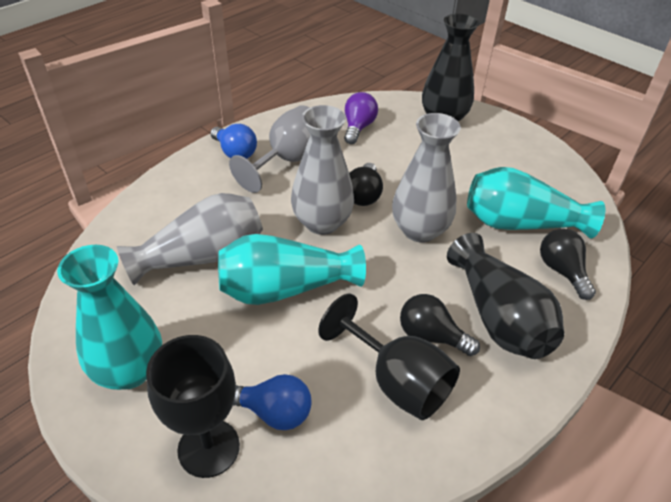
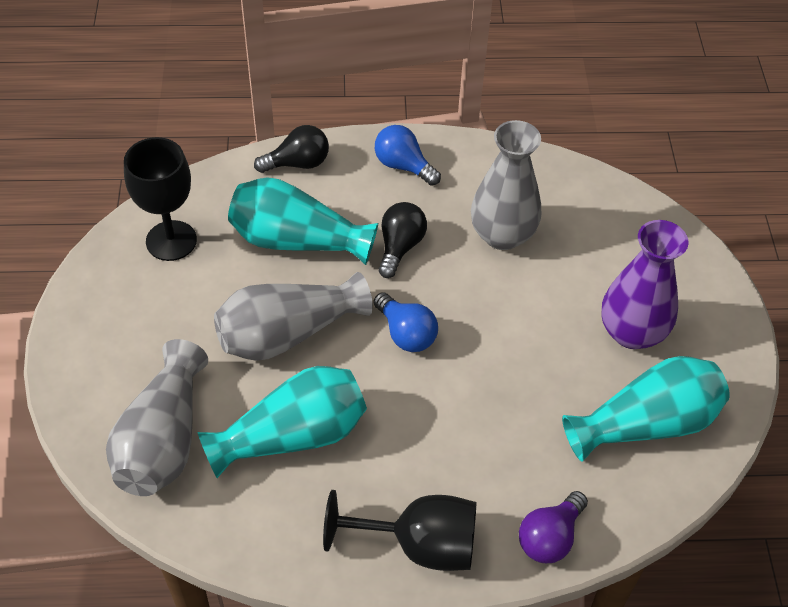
black light bulb: [349,163,383,206] [400,294,480,356] [540,228,596,300] = 3 -> [254,125,329,173] [378,202,427,278] = 2
black vase: [422,14,479,122] [447,233,564,359] = 2 -> none = 0
grey goblet: [229,105,310,193] = 1 -> none = 0
purple vase: none = 0 -> [602,220,688,349] = 1

